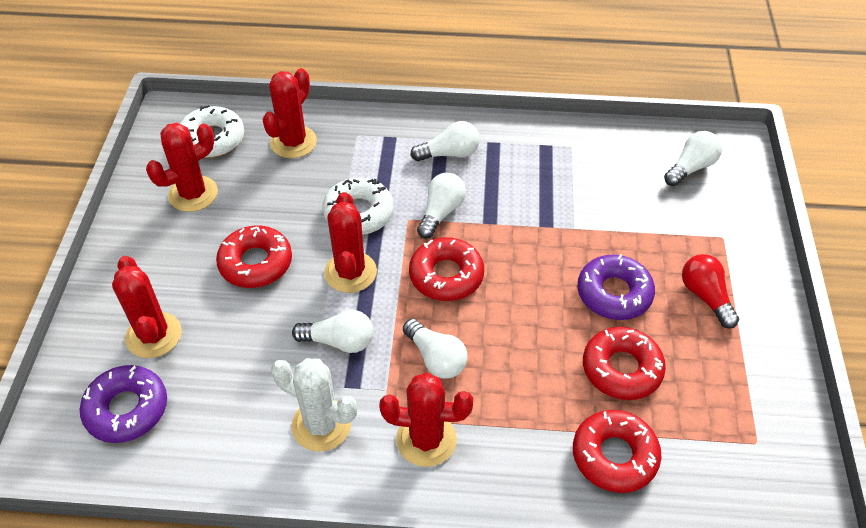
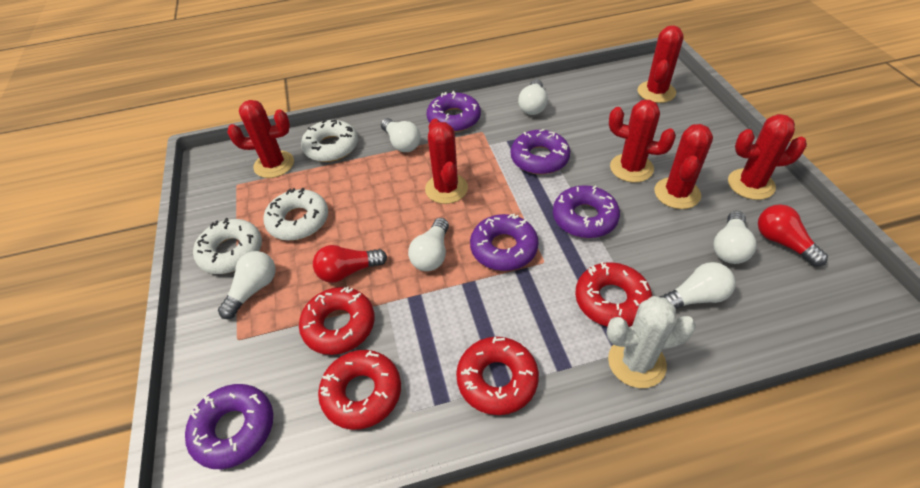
purple donut: [80,365,167,443] [577,254,655,320] = 2 -> [185,384,273,469] [427,91,481,132] [470,214,539,271] [511,129,570,175] [553,185,620,238] = 5
red cactus: [112,256,182,358] [146,123,218,212] [262,68,317,158] [324,192,377,293] [379,373,473,467] = 5 -> [227,100,294,178] [425,119,468,204] [609,100,676,182] [638,25,684,103] [655,124,713,209] [728,114,807,200] = 6
red light bulb: [682,254,739,329] = 1 -> [313,245,387,283] [758,204,828,266] = 2
white donut: [180,105,244,158] [323,178,394,235] = 2 -> [193,218,262,274] [263,188,328,241] [301,120,358,162] = 3
white light bulb: [292,310,374,353] [403,319,468,379] [410,121,480,161] [417,173,466,238] [664,131,722,186] = 5 -> [218,251,276,319] [381,118,421,152] [408,218,449,271] [518,79,548,115] [660,262,736,309] [714,211,757,264] = 6

